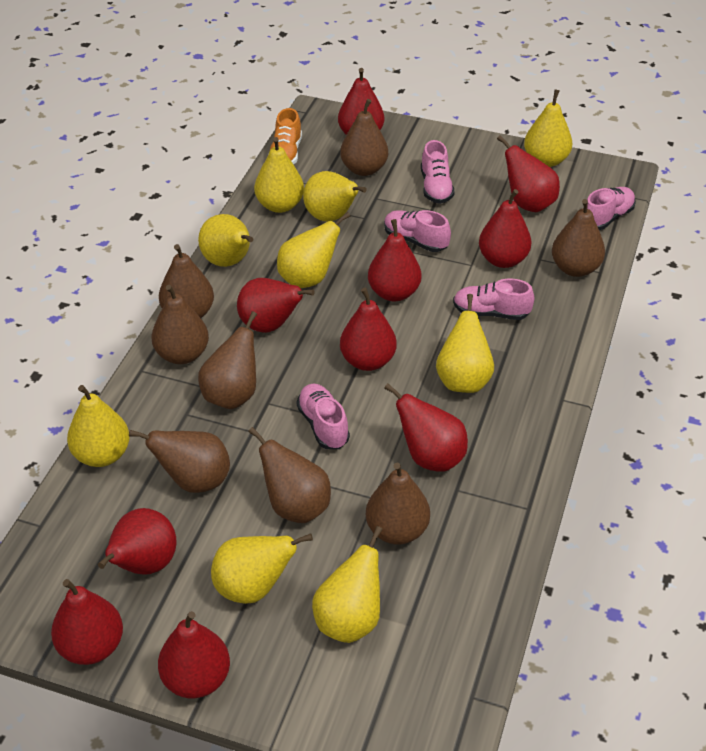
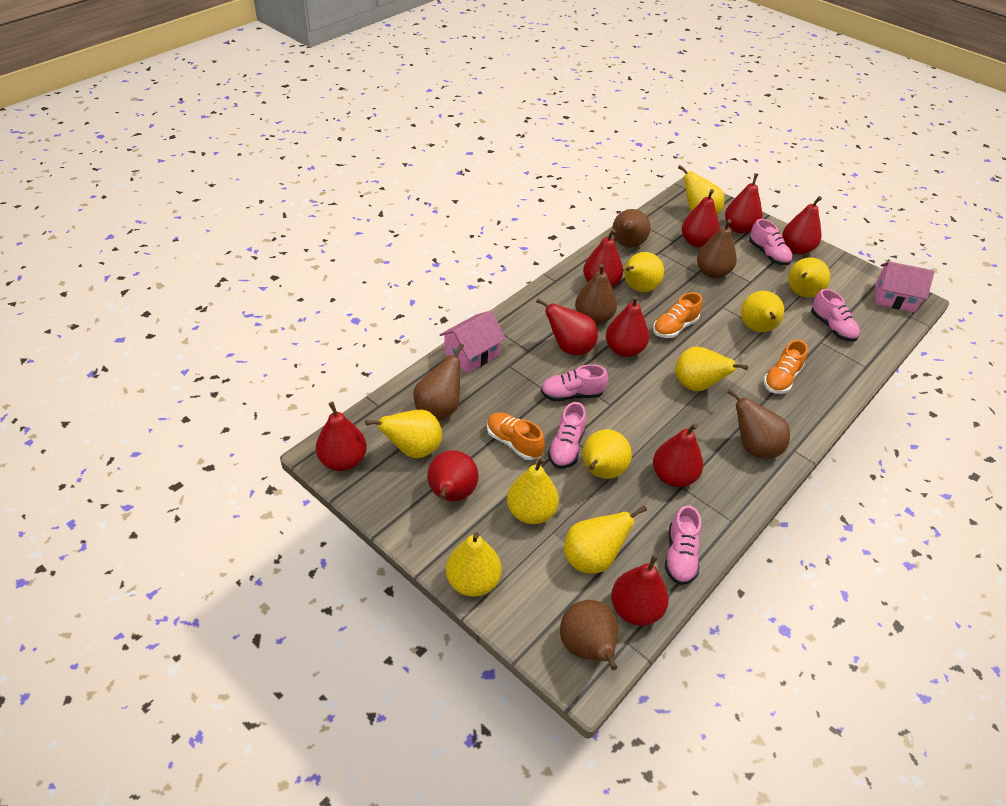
brown pear: [129,430,230,493] [152,285,209,364] [159,244,214,318] [198,311,257,409] [248,427,331,523] [340,99,388,176] [366,462,430,545] [552,199,605,277] = 8 -> [413,343,464,420] [560,600,618,670] [575,264,617,325] [612,209,650,247] [697,219,737,278] [727,389,790,459] = 6
orange shoe: [270,108,302,164] = 1 -> [487,413,545,460] [653,292,702,338] [763,340,808,394] = 3
pink house: none = 0 -> [440,310,506,373] [875,261,935,312] = 2
yellow pear: [67,385,130,467] [198,214,253,267] [211,533,313,604] [254,137,304,213] [277,212,350,288] [303,171,367,222] [312,526,383,643] [436,294,494,393] [524,89,572,167] = 9 -> [365,410,442,458] [446,532,502,597] [507,457,559,524] [564,505,647,573] [582,429,632,479] [624,252,664,292] [675,347,748,391] [678,165,724,214] [741,291,784,332] [788,257,830,297] = 10

